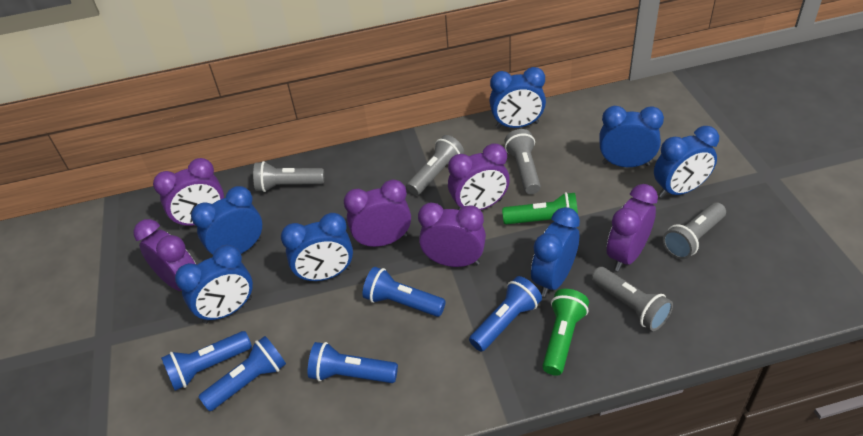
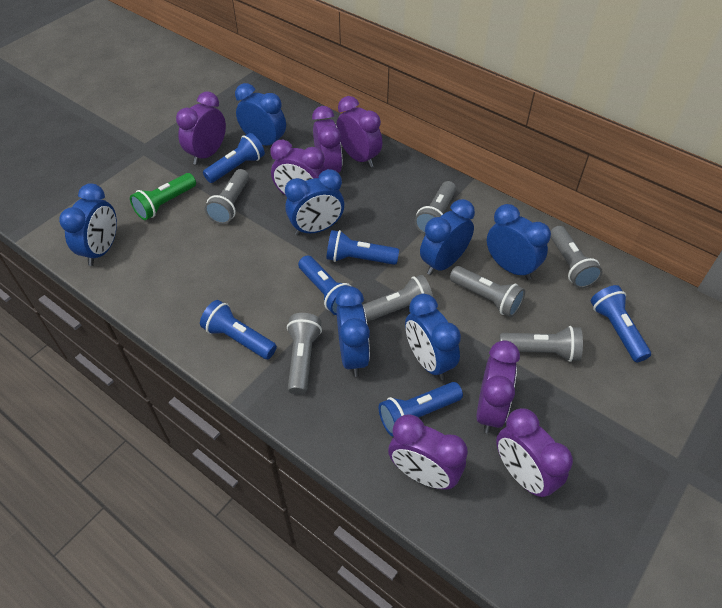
blue flashlight: [161,331,252,391] [198,336,286,411] [308,342,398,383] [362,267,446,317] [469,276,542,352] = 5 -> [200,300,277,359] [203,133,265,183] [298,256,351,315] [326,230,399,265] [379,382,463,437] [590,285,651,362] = 6
green flashlight: [502,192,578,224] [542,289,589,376] = 2 -> [130,173,196,220] = 1
grey flashlight: [253,161,324,192] [407,135,464,195] [504,129,541,194] [591,267,673,331] [663,202,726,259] = 5 -> [205,169,249,224] [287,313,322,395] [363,275,433,322] [415,181,456,235] [450,266,525,317] [499,326,583,362] [551,226,602,288] = 7
purple clock: [133,219,196,291] [153,158,224,229] [344,179,411,248] [418,202,486,267] [448,143,510,210] [607,184,658,271] = 6 -> [176,91,226,165] [270,140,326,195] [312,106,342,173] [336,96,382,168] [388,415,468,490] [476,340,520,433] [496,408,573,498] = 7

